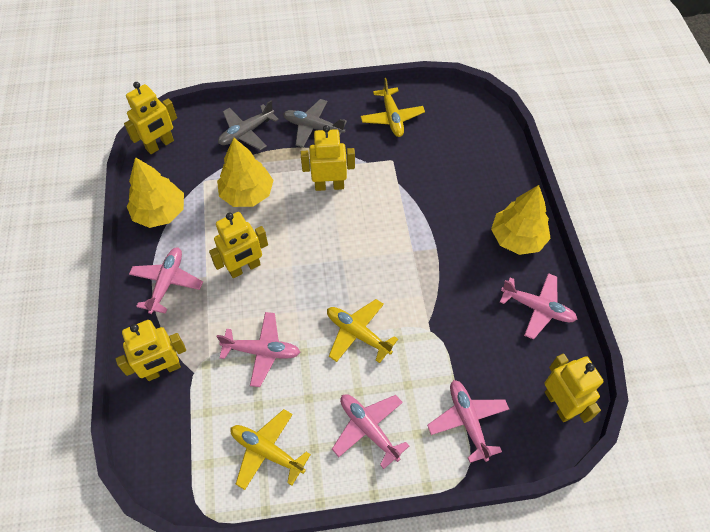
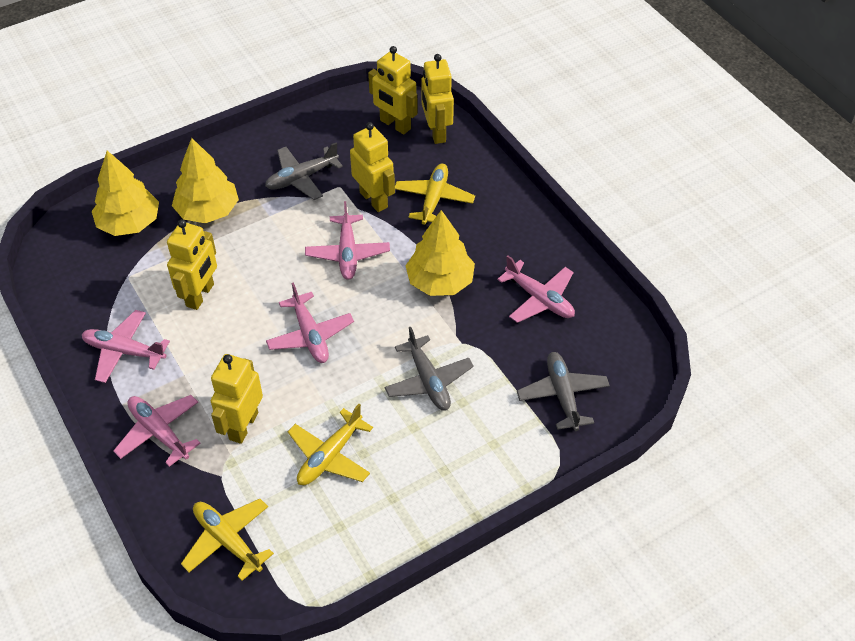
grey plane: [218,100,279,150] [283,99,347,148] = 2 -> [265,142,343,200] [384,327,474,411] [517,352,610,431] = 3

